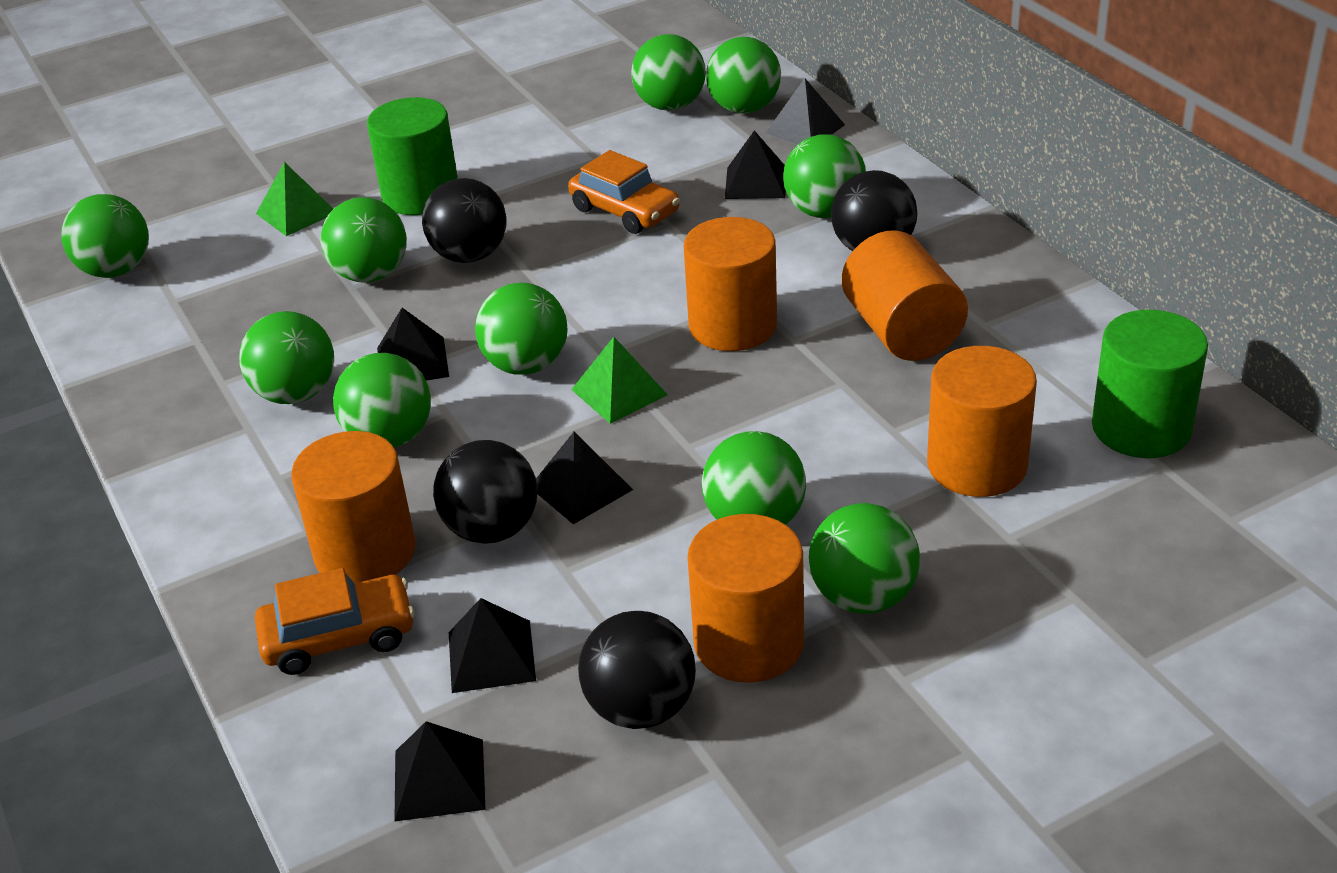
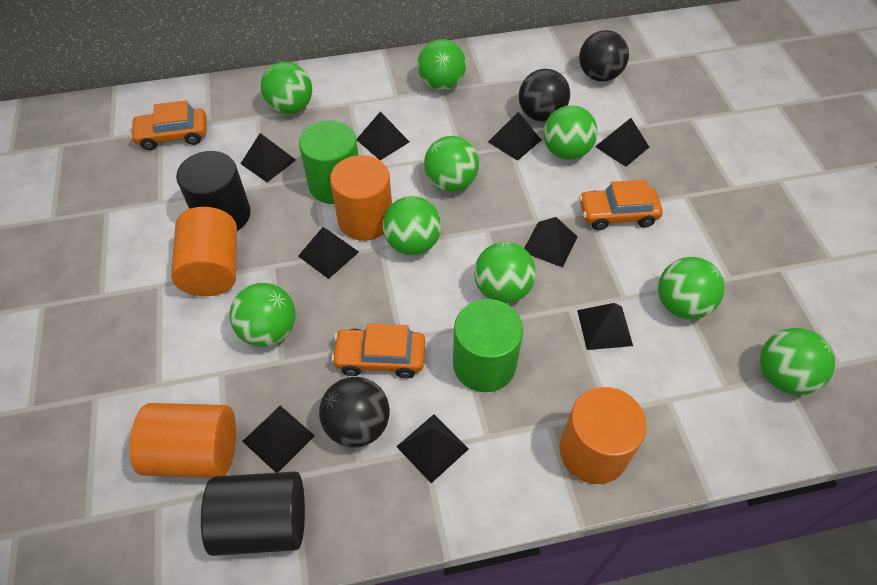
black ball: [422,178,507,263] [433,440,538,544] [578,611,696,729] [831,170,918,251] = 4 -> [319,377,390,448] [519,69,570,122] [579,30,629,81] = 3
black cylinder: none = 0 -> [176,151,251,231] [201,471,305,556] = 2
black pyramid: [377,308,449,381] [394,721,485,822] [449,598,536,693] [536,432,633,524] [725,130,786,199] [766,78,845,144] = 6 -> [240,133,296,182] [242,406,315,473] [298,227,359,279] [356,112,410,160] [396,414,469,483] [488,112,541,161] [524,217,578,268] [577,303,633,350] [595,118,649,167] = 9
green ball: [61,194,149,278] [239,311,334,404] [321,197,407,283] [333,353,431,448] [475,283,568,375] [631,34,706,111] [702,431,806,525] [706,37,781,114] [783,134,866,218] [809,503,920,614] = 10 -> [229,283,296,347] [261,62,312,114] [383,196,441,255] [417,39,466,91] [424,136,479,192] [474,242,536,303] [543,105,598,160] [658,257,725,319] [760,328,835,395] = 9
green pyramid: [256,162,333,236] [571,337,668,424] = 2 -> none = 0
orange car: [255,568,415,675] [568,150,680,234] = 2 -> [130,100,207,150] [331,324,425,378] [579,180,663,230] = 3
orange cylinder: [291,431,416,583] [684,217,777,351] [687,514,804,683] [842,230,968,361] [927,346,1037,497] = 5 -> [130,403,236,478] [171,207,237,296] [330,155,392,241] [560,387,647,484] = 4

